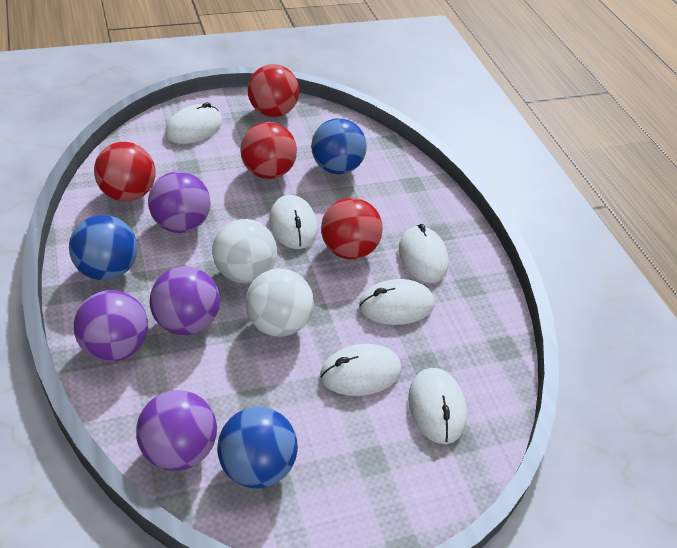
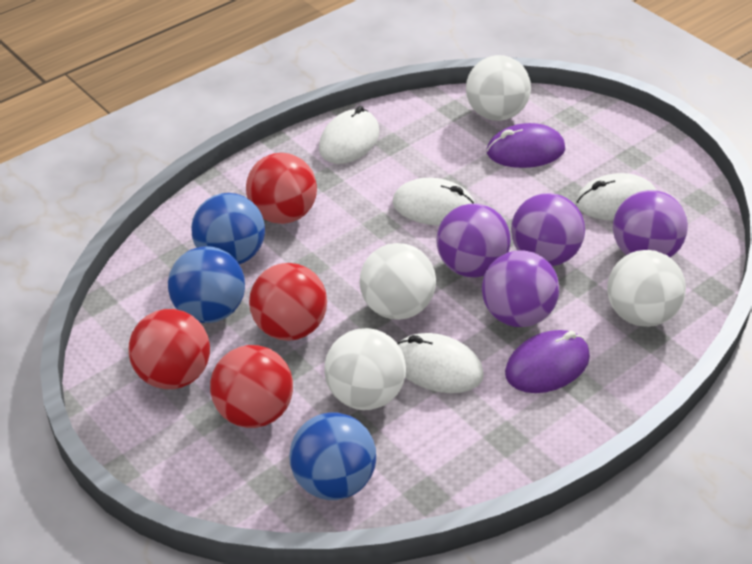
purple mouse: none = 0 -> [487,123,565,168] [505,330,590,393] = 2
white ball: [212,219,277,284] [245,268,314,337] = 2 -> [324,328,406,410] [360,243,436,320] [466,55,531,121] [607,250,686,327] = 4
white mouse: [165,102,222,144] [269,195,318,249] [320,344,402,396] [359,279,435,325] [399,224,448,283] [408,368,467,444] = 6 -> [319,106,379,164] [393,178,475,226] [397,333,484,393] [576,173,656,221] = 4

